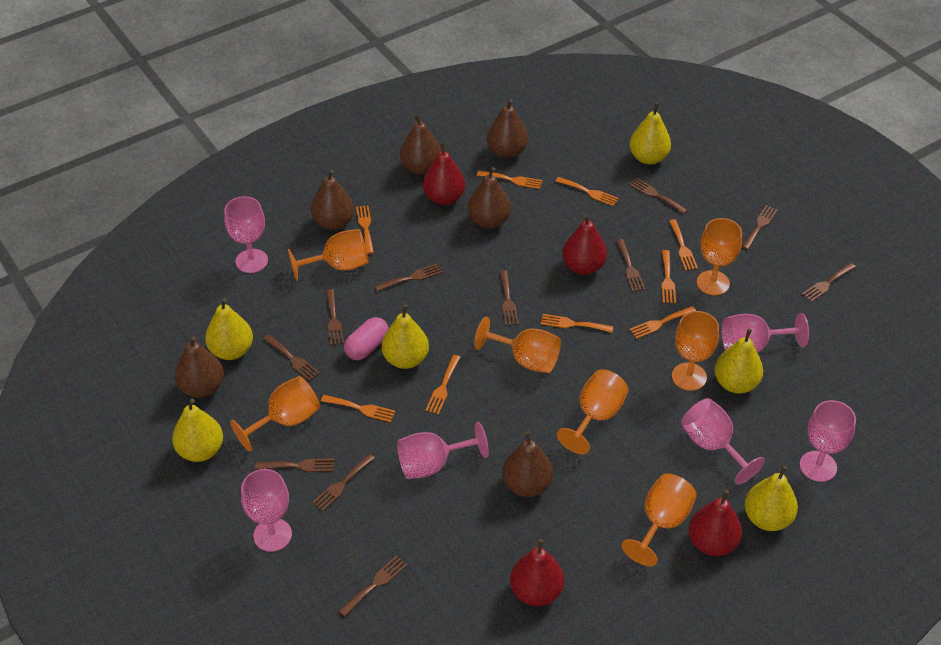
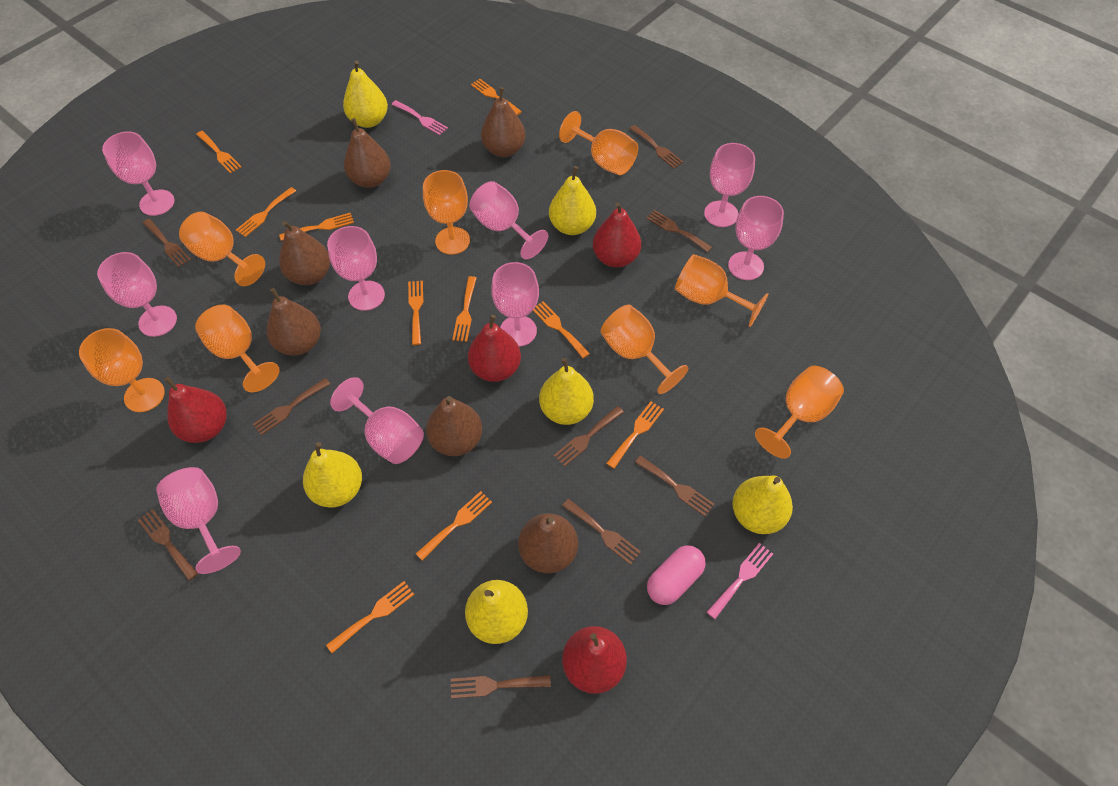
brown fork: [255,459,334,472] [263,335,320,381] [312,454,375,511] [326,289,344,345] [339,555,407,617] [374,263,443,292] [500,270,519,325] [616,239,645,292] [629,178,688,214] [742,205,778,250] [801,263,856,302] = 11 -> [138,509,198,581] [143,219,191,267] [253,378,330,435] [451,675,551,698] [554,406,624,467] [562,499,641,565] [629,125,683,168] [635,456,714,516] [646,210,712,252] = 9
orange fork: [321,395,396,422] [356,205,374,254] [425,355,461,414] [477,171,542,189] [541,314,614,332] [555,177,619,206] [629,306,696,339] [662,250,676,303] [669,219,698,271] = 9 -> [196,131,242,173] [236,187,296,237] [279,213,354,241] [326,581,415,653] [408,281,423,345] [416,491,492,561] [452,276,477,342] [471,79,522,115] [533,301,590,358] [606,401,664,469] = 10
orange goblet: [230,376,320,452] [288,229,369,281] [474,317,561,373] [557,369,629,454] [622,474,697,566] [672,311,719,391] [697,218,742,295] = 7 -> [79,328,165,412] [179,212,265,286] [195,305,280,392] [423,170,470,255] [559,111,638,175] [600,305,688,394] [675,254,769,327] [755,366,844,459] = 8
pink fork: none = 0 -> [391,100,448,135] [707,543,773,619] = 2
pink goblet: [224,196,268,273] [241,469,292,552] [397,422,489,479] [681,398,765,484] [722,313,809,353] [800,400,856,482] = 6 -> [97,252,177,337] [102,131,174,216] [156,467,241,574] [327,226,385,311] [330,377,424,464] [469,181,548,259] [491,262,539,347] [704,143,755,227] [728,196,784,280] = 9

